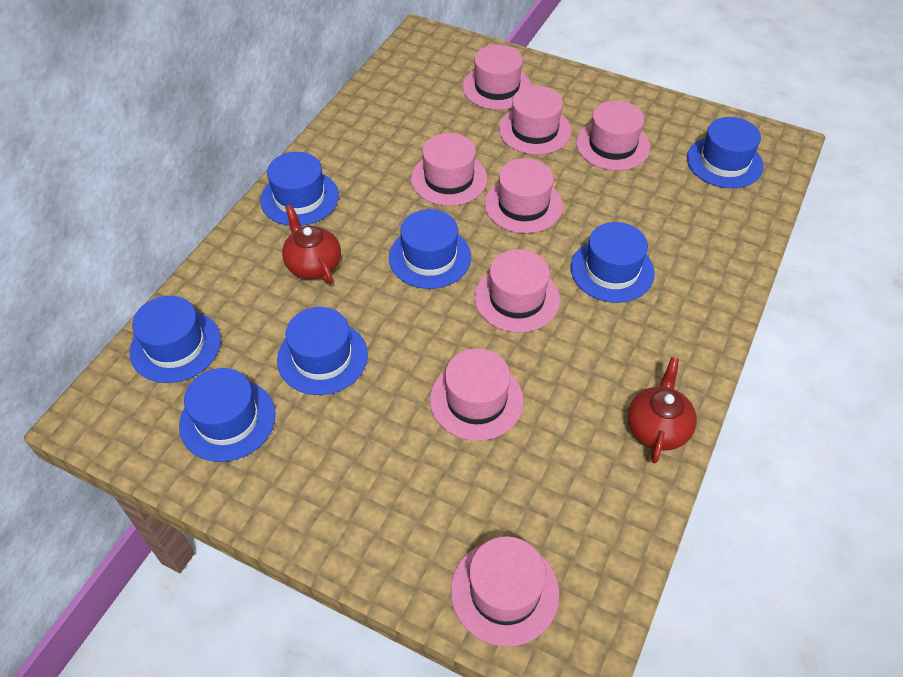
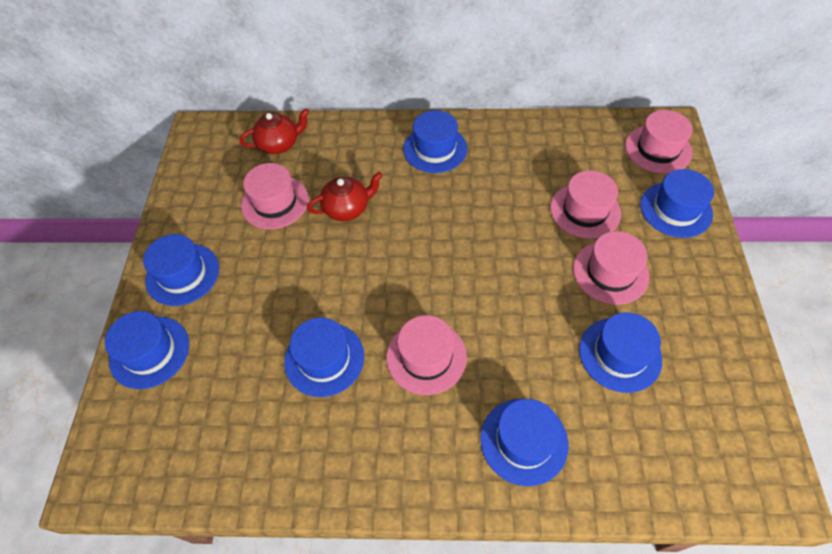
pink hat: [411,133,488,206] [430,349,524,441] [451,536,559,647] [462,45,532,110] [474,249,560,333] [484,158,563,233] [499,86,571,155] [576,101,650,171] = 8 -> [241,163,309,229] [386,315,467,395] [550,170,621,239] [573,231,649,305] [625,110,693,174] = 5

